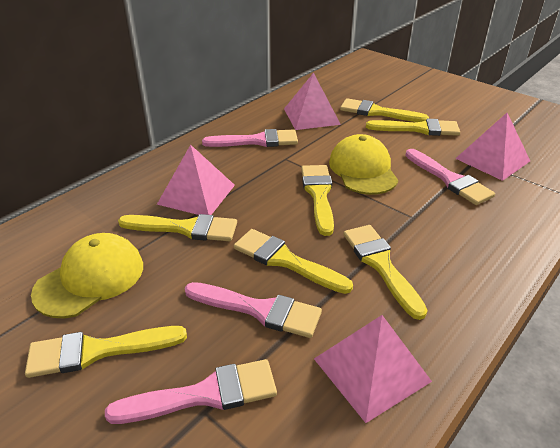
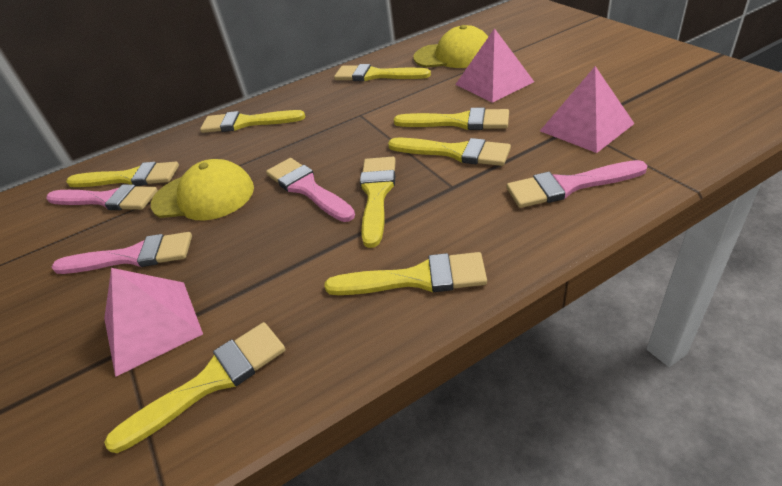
pink pyramid: [157,145,235,215] [284,73,341,130] [314,315,432,423] [455,113,530,181] = 4 -> [104,268,203,377] [455,28,534,103] [540,66,635,153] = 3
yellow brush: [25,326,187,378] [118,214,237,241] [234,229,353,294] [301,165,334,236] [340,98,429,122] [343,225,428,320] [366,119,460,136] = 7 -> [66,162,179,187] [104,322,285,453] [200,110,305,133] [324,252,487,295] [334,64,431,81] [360,157,396,248] [388,138,511,166] [394,108,509,130] = 8

